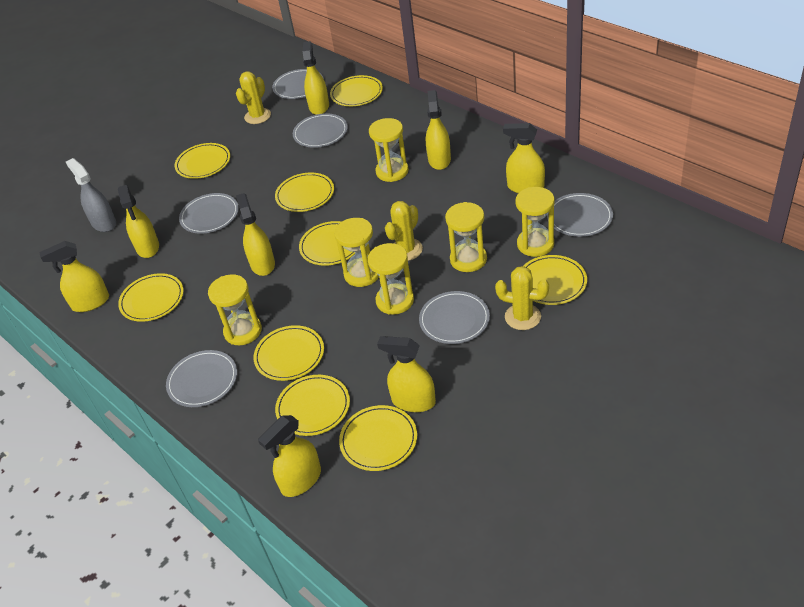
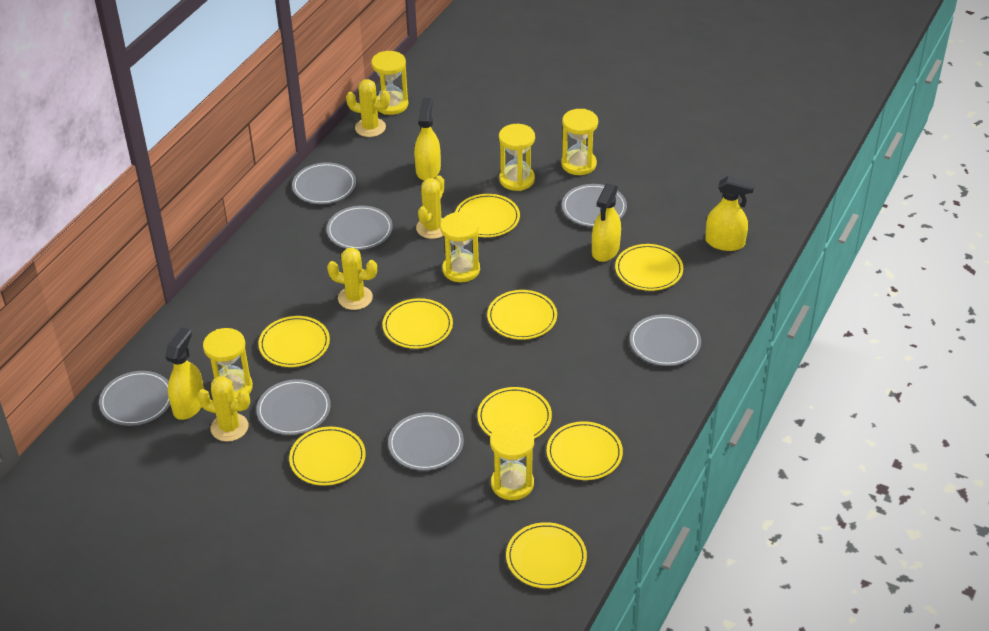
grey plate: [166,350,237,407] [179,193,239,234] [272,69,324,99] [293,113,348,148] [419,291,490,344] [547,193,613,237] = 6 -> [99,371,170,426] [256,379,331,435] [292,162,356,204] [327,206,393,250] [388,412,464,471] [562,184,627,227] [630,314,701,366] = 7
grey spray bottle: [66,158,116,232] = 1 -> none = 0
yellow cactus: [236,71,271,124] [385,201,423,261] [495,266,549,330] = 3 -> [197,376,250,442] [327,247,377,310] [346,79,390,137] [416,175,444,239] = 4
yellow spray bottle: [39,241,109,312] [118,185,159,258] [236,193,275,276] [258,415,321,497] [303,41,329,115] [377,336,436,412] [426,90,451,170] [503,123,545,193] = 8 -> [165,327,204,420] [414,98,441,180] [592,183,621,262] [705,176,755,251] = 4

